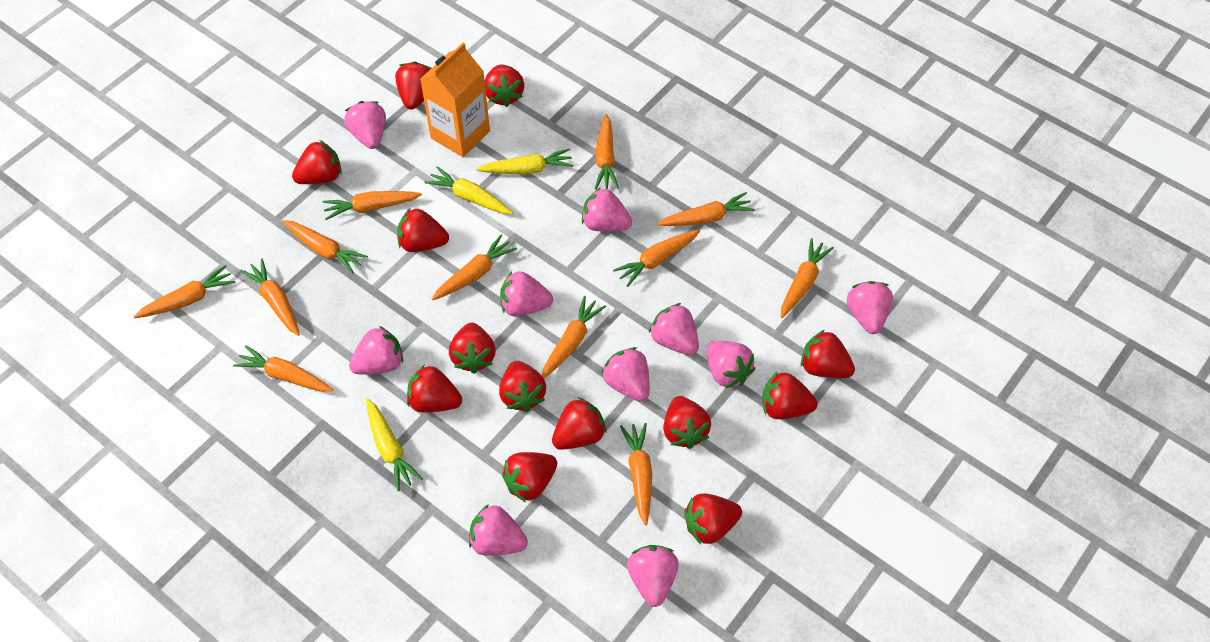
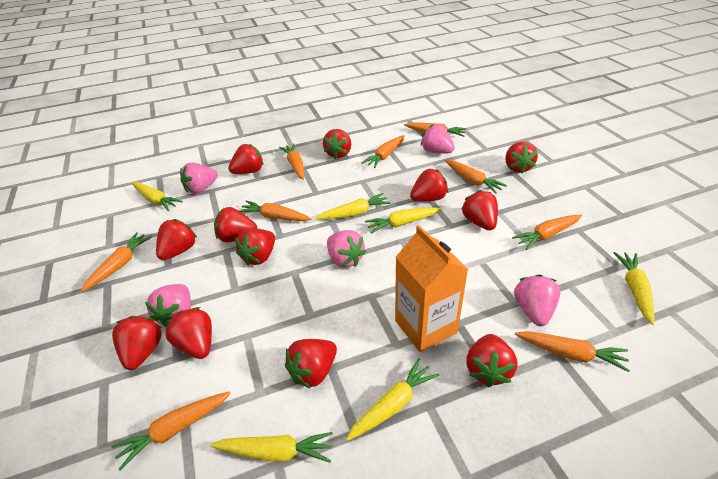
orange carrot: [133,265,235,318] [233,345,333,392] [240,259,300,336] [282,220,368,274] [322,191,422,220] [432,235,517,300] [542,296,606,378] [595,114,619,189] [613,229,700,287] [620,423,652,525] [657,192,755,226] [781,238,834,318] = 12 -> [81,232,152,292] [111,391,231,470] [239,201,311,221] [279,144,304,180] [361,135,405,168] [404,122,467,137] [445,160,507,194] [512,215,582,250] [515,331,630,372] = 9
pink strawberry: [344,101,386,149] [349,326,403,374] [469,504,528,556] [500,271,553,317] [582,187,632,232] [602,347,650,402] [627,545,679,607] [649,303,699,355] [706,341,755,388] [847,281,893,334] = 10 -> [145,284,191,327] [180,163,218,194] [327,230,366,268] [421,124,455,154] [514,274,560,326] = 5
red strawberry: [292,140,342,184] [395,61,431,110] [397,208,449,252] [407,364,462,412] [449,323,496,374] [484,65,524,107] [499,361,546,412] [502,452,557,502] [552,397,607,450] [663,396,711,449] [684,494,742,545] [762,371,818,419] [801,330,855,378] = 13 -> [112,316,162,370] [156,219,197,260] [164,307,212,359] [214,207,257,242] [228,144,263,174] [235,228,275,266] [285,339,337,389] [323,129,351,159] [410,169,448,202] [462,190,498,230] [466,334,517,387] [505,142,538,173] = 12
yellow carrot: [366,398,423,491] [424,166,513,214] [476,148,573,174] = 3 -> [132,182,183,211] [210,432,333,463] [316,193,391,220] [346,358,439,441] [365,207,442,234] [614,252,654,325] = 6

